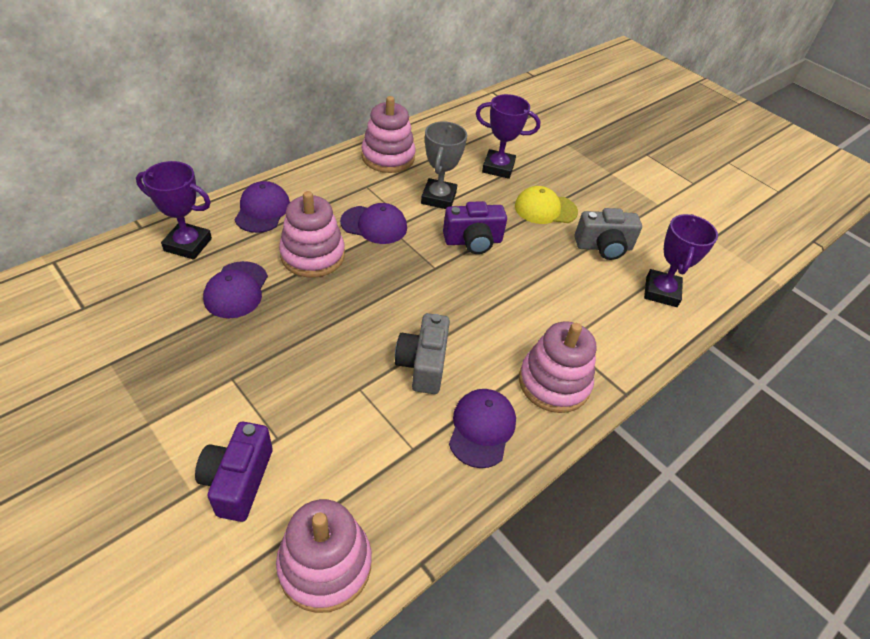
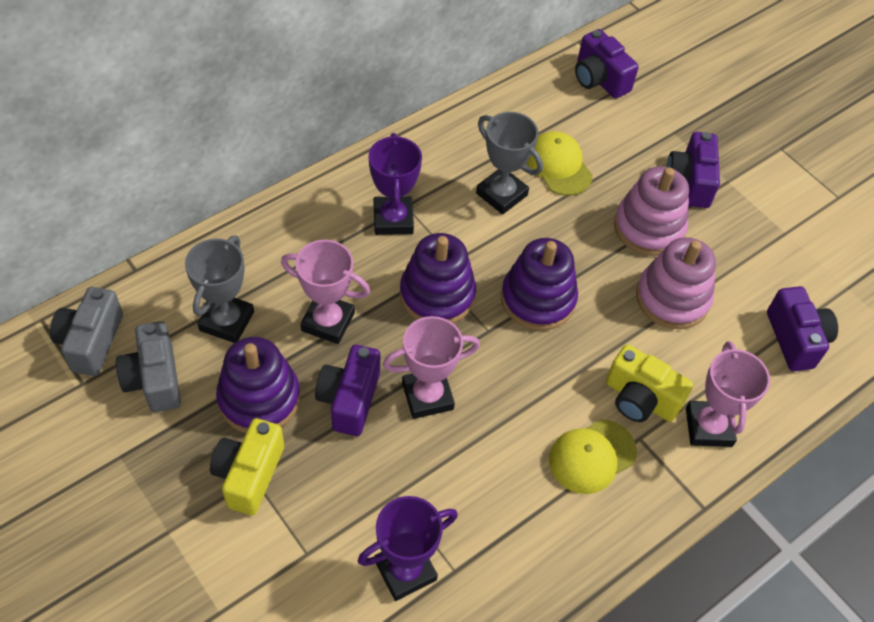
grey trophy: [421,121,467,209] = 1 -> [185,236,254,343] [476,112,543,215] = 2
pink stacking toy: [276,499,372,613] [279,191,345,277] [361,96,416,173] [519,321,596,413] = 4 -> [614,166,689,256] [636,237,716,329] = 2
pink trophy: none = 0 -> [281,240,370,344] [383,316,480,419] [686,341,770,447] = 3
purple camera: [195,422,273,522] [443,201,507,254] = 2 -> [315,345,380,436] [575,29,639,99] [666,132,720,208] [767,286,838,371] = 4
purple cap: [203,261,268,318] [234,181,290,233] [340,203,407,244] [449,389,516,468] = 4 -> none = 0
purple stacking toy: none = 0 -> [216,337,300,433] [400,233,476,324] [501,238,578,331] = 3
purple trophy: [136,161,212,260] [476,94,540,179] [644,214,718,307] = 3 -> [358,496,458,601] [369,133,422,235] = 2
yellow camera: none = 0 -> [210,418,284,515] [606,345,693,422] = 2
yellow cap: [515,186,578,224] = 1 -> [527,131,593,196] [549,419,637,494] = 2

